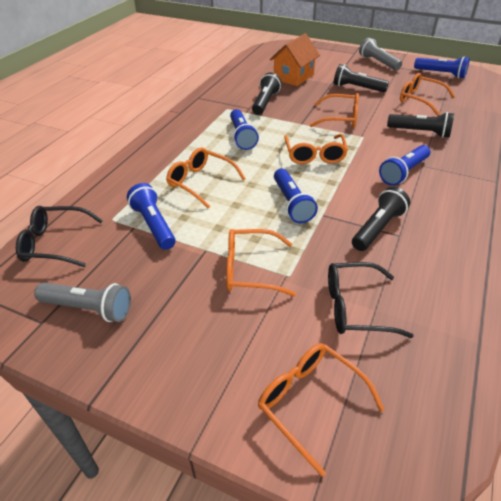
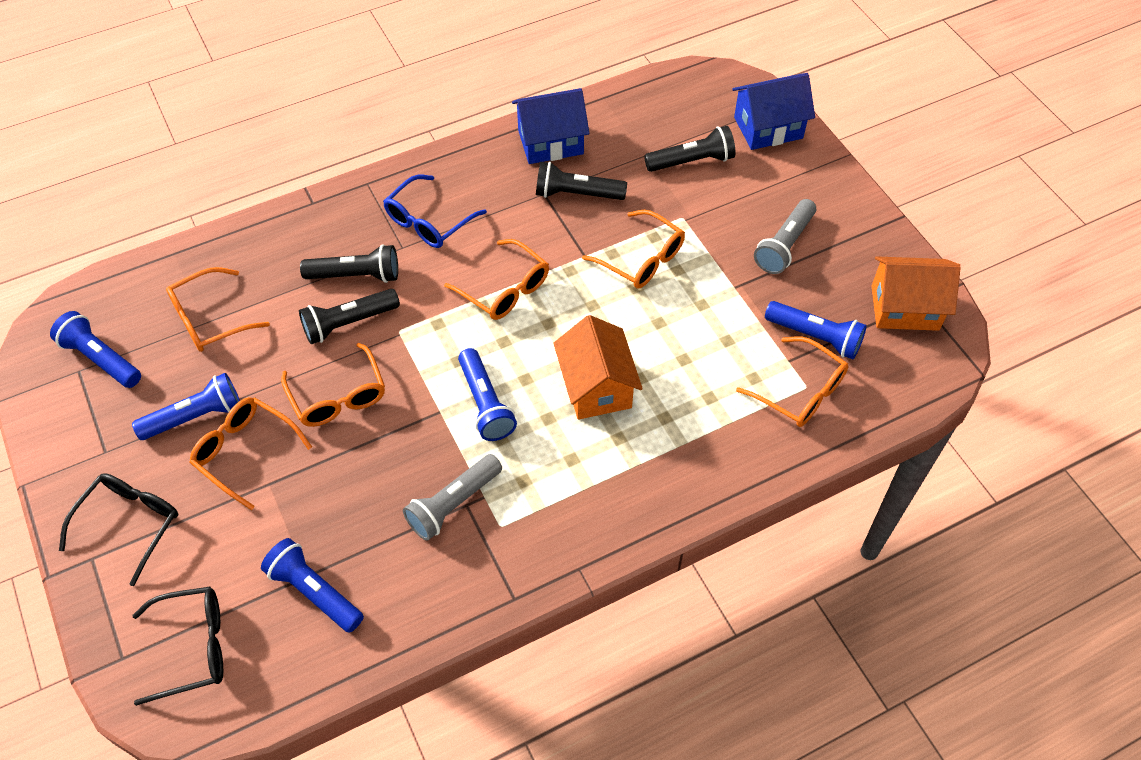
blue glasses: none = 0 -> [383,175,487,248] = 1
blue house: none = 0 -> [512,88,589,164] [732,73,815,150] = 2
orange house: [270,33,320,86] = 1 -> [553,315,643,420] [872,256,961,331] = 2

